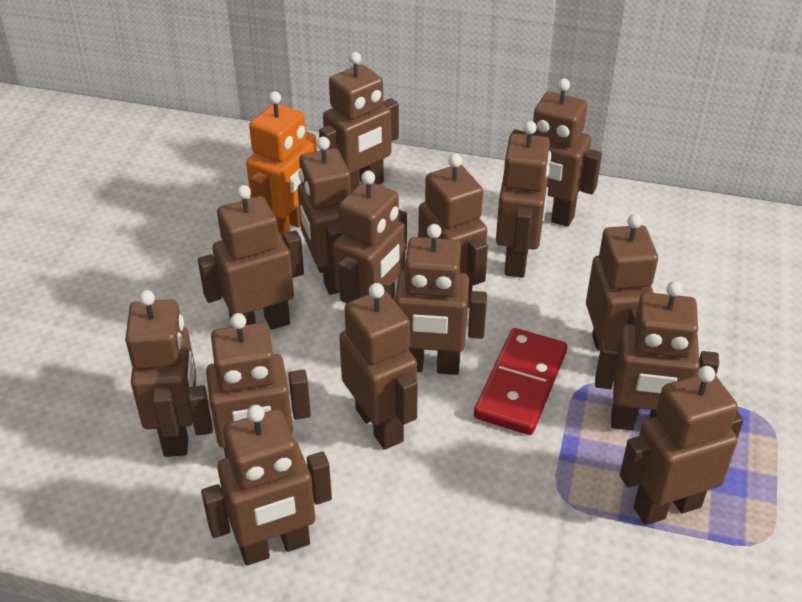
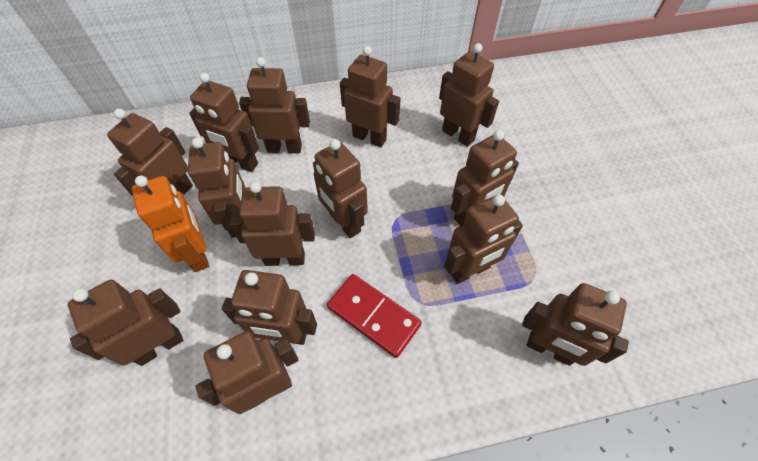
brown robot: [125,290,197,457] [187,313,311,458] [198,185,304,330] [201,405,332,566] [298,137,351,295] [319,52,399,192] [333,171,407,303] [339,283,418,450] [382,224,487,375] [418,154,488,308] [496,121,551,278] [511,78,602,227] [586,214,658,350] [595,281,719,430] [620,366,744,525] = 15 -> [68,280,183,366] [107,109,193,196] [188,138,245,238] [189,73,259,172] [195,331,298,414] [222,270,317,345] [229,181,315,266] [239,57,310,153] [313,139,368,238] [340,46,401,147] [439,43,499,147] [445,195,523,284] [451,130,519,226] [522,283,629,366] = 14

